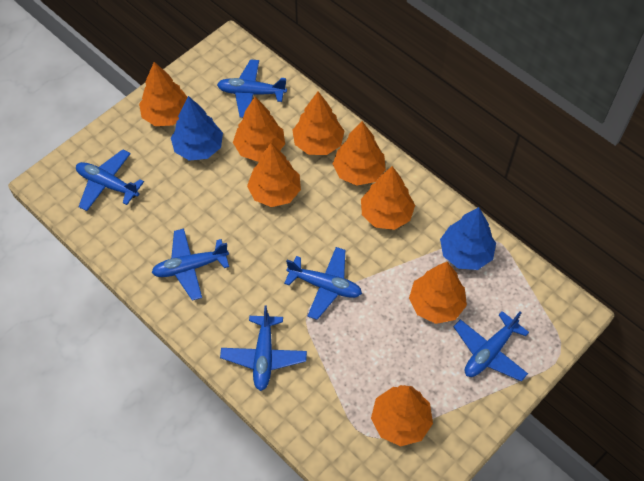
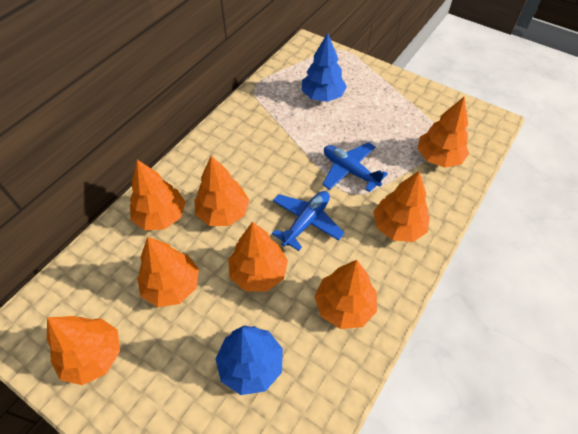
blue plane: [76,149,144,211] [152,229,229,301] [217,59,287,118] [220,306,307,391] [284,247,362,320] [454,311,529,381] = 6 -> [272,191,344,251] [322,142,388,192] = 2

